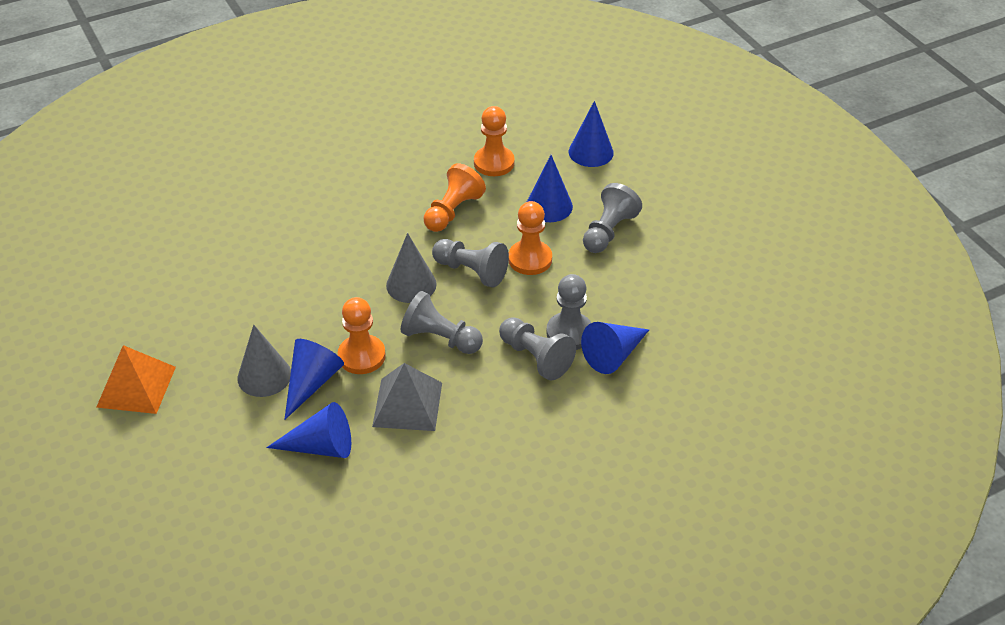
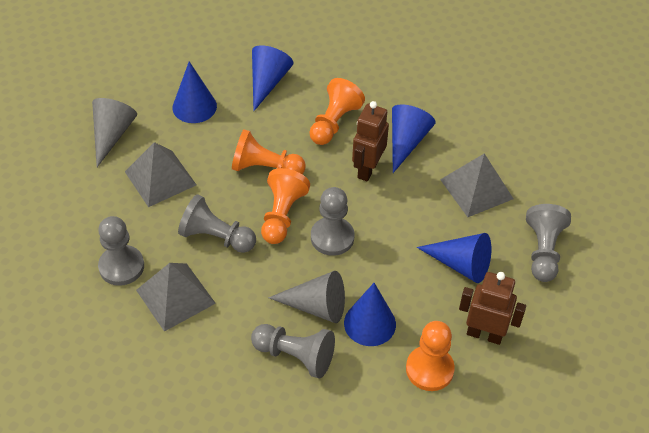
brown robot: none = 0 -> [352,101,389,181] [459,272,526,345] = 2
grey pyramid: [372,363,442,431] = 1 -> [125,142,196,207] [136,263,216,332] [440,153,514,217] = 3
orange pyramid: [96,345,176,414] = 1 -> none = 0

